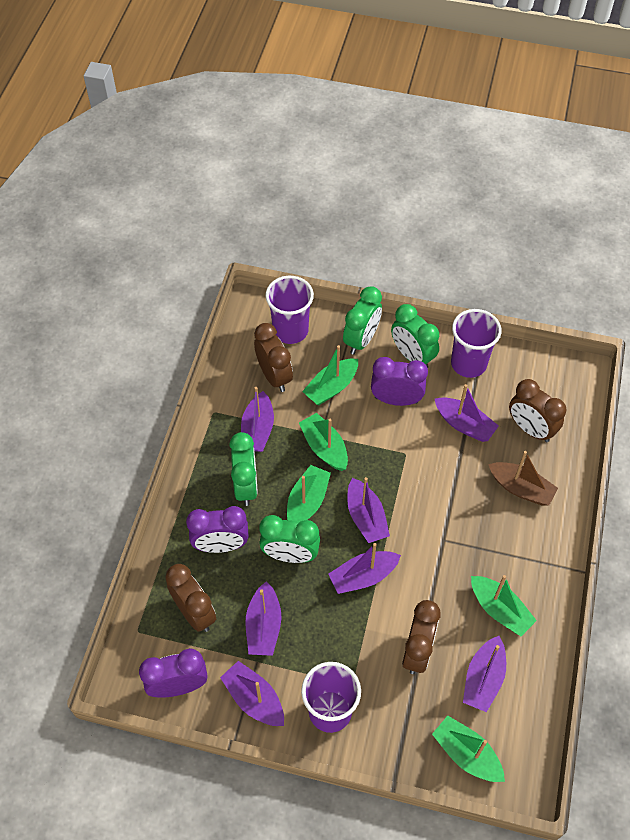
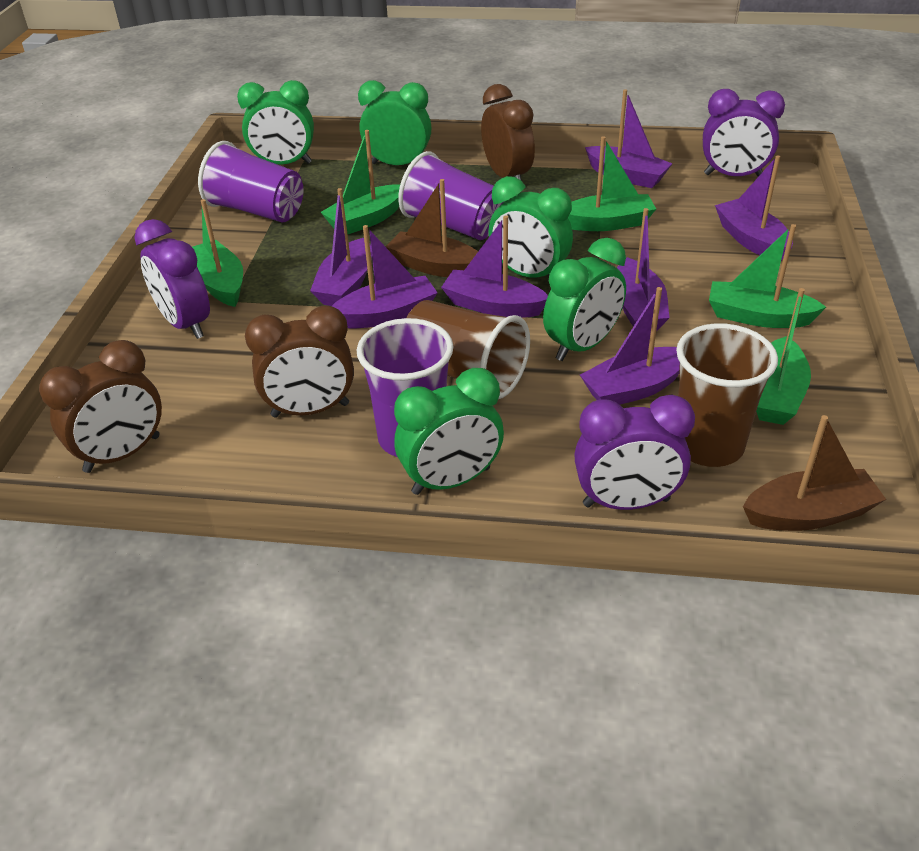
brown boat: [488,451,558,506] = 1 -> [386,179,478,277] [743,415,886,531] = 2
brown clock: [165,564,216,632] [254,323,293,392] [402,600,441,674] [509,379,567,442] = 4 -> [39,340,162,473] [245,306,354,418] [481,84,535,181] = 3
brown cup: none = 0 -> [406,300,530,399] [676,323,778,467] = 2
green clock: [229,432,258,506] [259,515,320,563] [343,286,382,355] [391,304,439,368] = 4 -> [237,80,314,165] [358,80,431,165] [394,368,504,495] [489,176,573,278] [543,238,626,361] = 5

